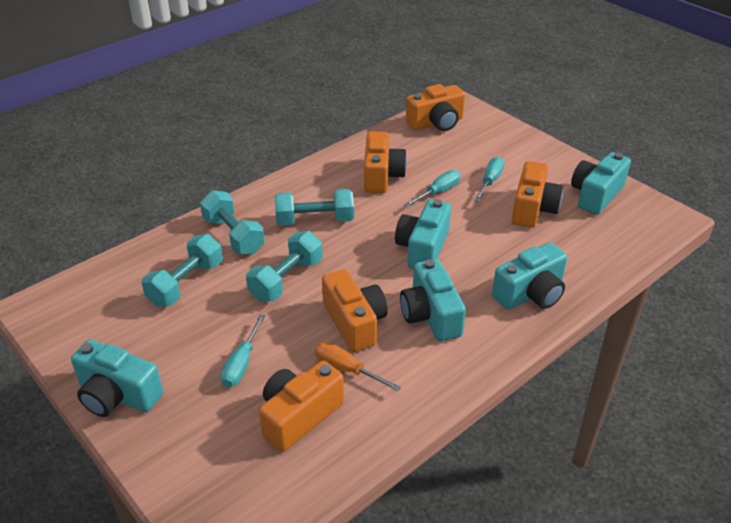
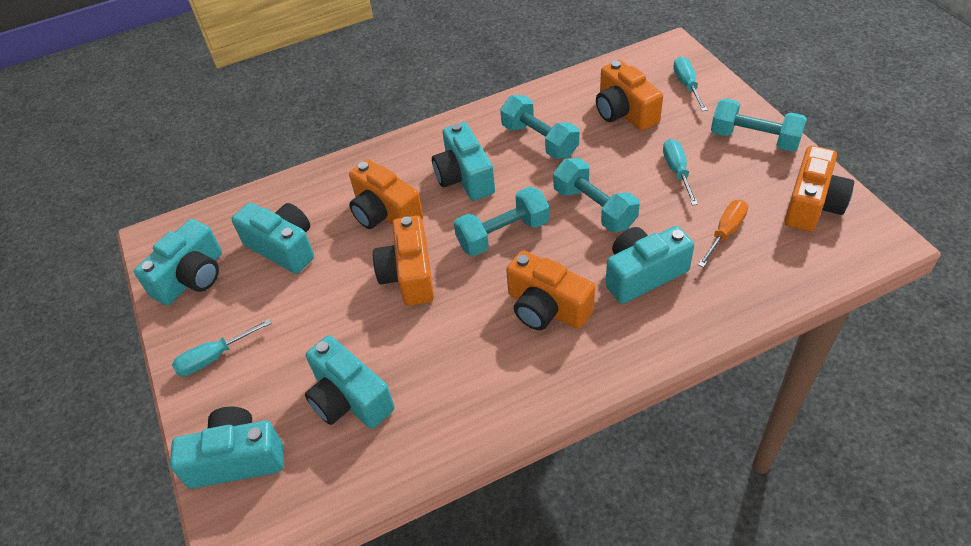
turquoise camera: [71,340,163,417] [395,199,451,269] [400,259,466,341] [492,242,567,310] [571,152,631,215] = 5 -> [134,219,222,305] [170,407,283,489] [232,203,314,274] [305,335,394,429] [432,122,495,201] [606,226,694,304] = 6

